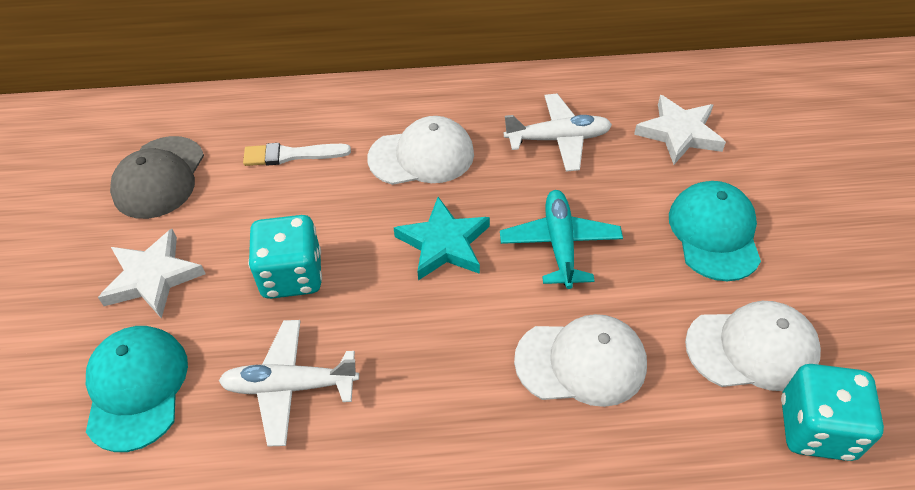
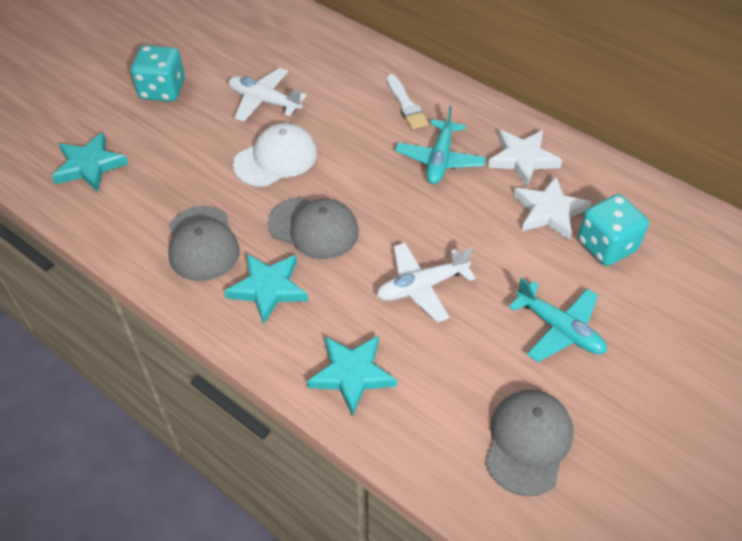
grey cap: [110,136,204,219] = 1 -> [169,206,240,281] [268,197,359,259] [485,390,573,496] = 3
turquoise cap: [86,326,188,452] [669,181,761,281] = 2 -> none = 0
turquoise plane: [500,190,623,289] = 1 -> [395,106,486,184] [509,278,607,362] = 2
turquoise star: [394,197,490,280] = 1 -> [52,132,128,191] [224,253,308,325] [307,336,397,416] = 3
white cap: [367,116,474,185] [514,314,647,407] [685,301,821,391] = 3 -> [233,123,317,187] = 1

